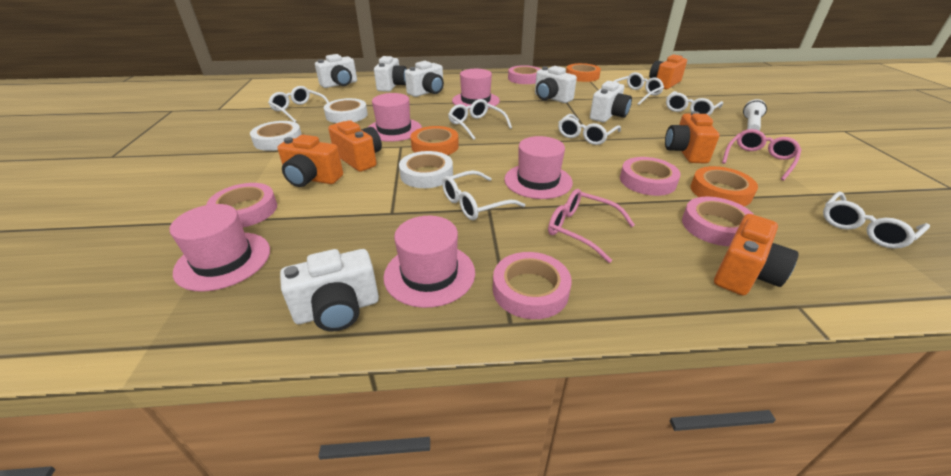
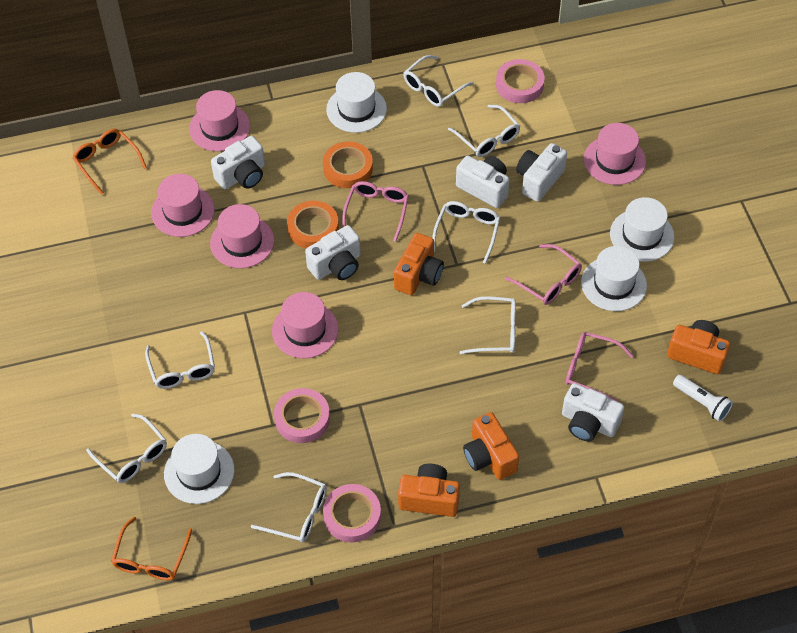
orange camera: [277,135,343,187] [328,120,382,172] [649,54,687,89] [665,111,720,164] [714,214,799,295] = 5 -> [394,233,444,295] [398,463,460,517] [463,412,519,480] [667,320,730,374] = 4
orange glasses: none = 0 -> [72,129,147,195] [111,517,192,581] = 2
orange tape: [410,126,459,155] [566,63,601,82] [691,166,758,206] = 3 -> [287,201,339,248] [323,142,373,188] = 2
pink glasses: [548,189,635,263] [722,129,801,181] = 2 -> [342,181,409,242] [505,244,582,305] [566,332,633,402] = 3
pink tape: [206,183,277,227] [493,252,572,319] [508,65,540,84] [620,157,681,196] [682,197,754,246] = 5 -> [274,388,330,443] [323,484,381,542] [496,59,545,103] = 3
white camera: [280,249,379,331] [315,54,357,88] [374,56,407,92] [405,61,444,97] [535,66,577,103] [590,81,632,122] = 6 -> [211,136,265,189] [305,225,361,280] [456,156,509,208] [516,143,567,202] [562,383,624,441] = 5
white hat: none = 0 -> [164,434,234,504] [326,72,387,133] [581,246,647,311] [610,197,674,262] = 4
white tape: [250,121,302,151] [324,98,368,123] [399,151,453,188] = 3 -> none = 0

